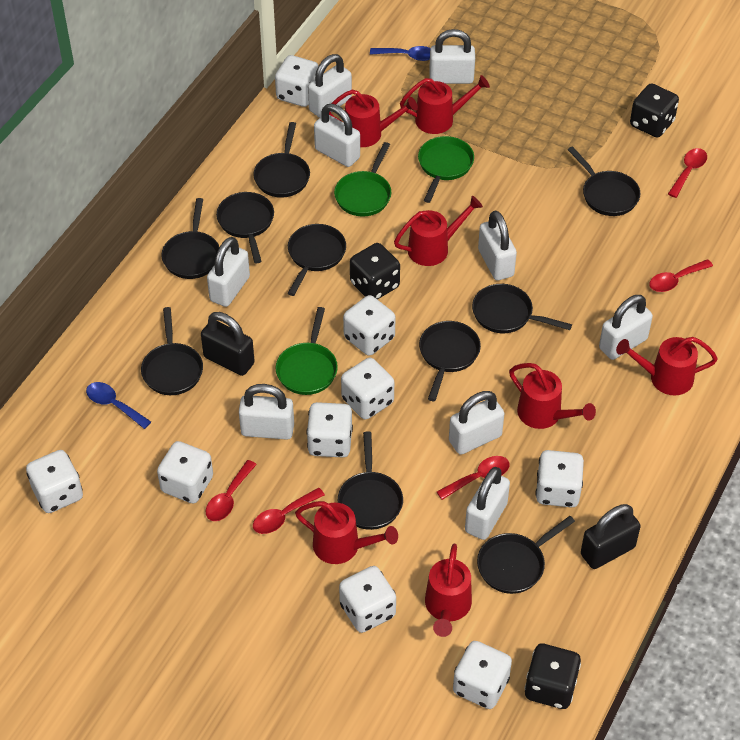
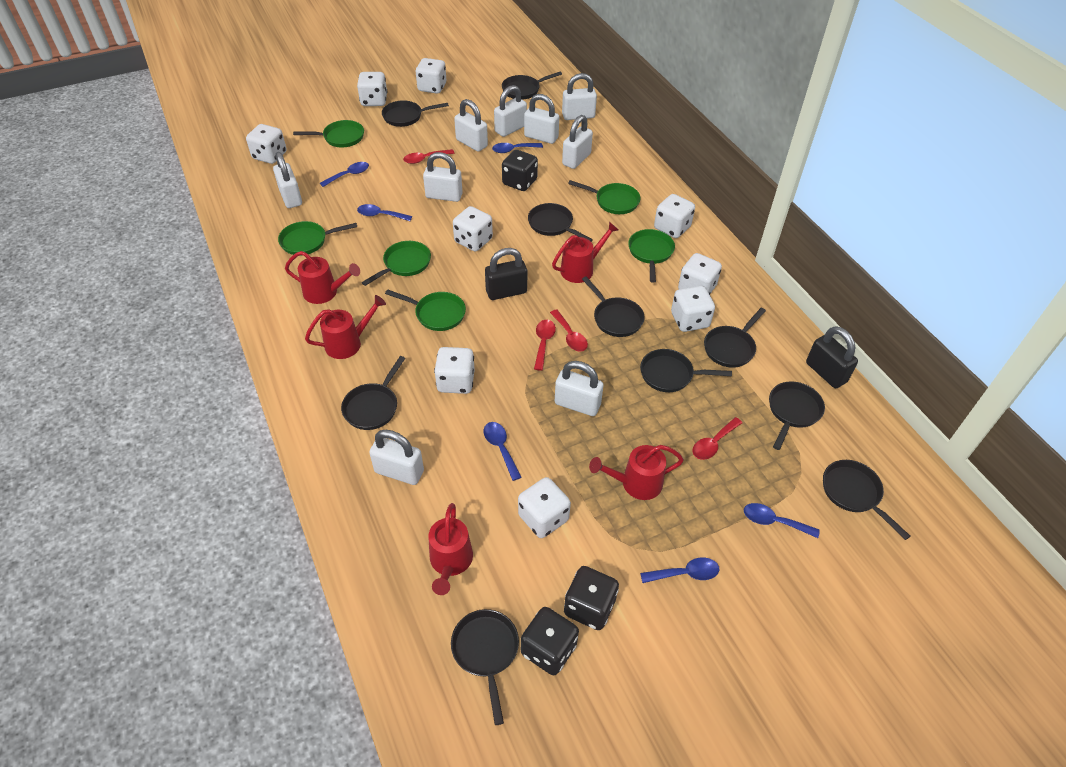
blue spoon: [86,382,151,429] [370,46,431,61] = 2 -> [320,162,369,187] [357,204,412,221] [484,422,521,481] [492,143,543,153] [640,558,719,583] [744,503,820,538] = 6
green pan: [276,307,338,395] [334,142,391,217] [418,136,474,203] = 3 -> [278,221,357,256] [293,120,364,147] [362,241,431,286] [385,289,466,331] [568,180,640,214] [628,229,675,283] = 6
red spoon: [206,460,257,521] [253,488,325,534] [437,456,510,500] [649,259,713,292] [668,148,707,198] = 5 -> [403,149,454,164] [534,320,556,371] [550,309,588,352] [692,417,742,460] = 4
red watering can: [295,501,398,564] [329,90,418,147] [394,196,483,266] [400,75,490,134] [425,544,472,637] [509,363,596,429] [616,337,718,396] = 7 -> [285,251,360,304] [305,295,386,359] [429,503,473,595] [552,222,618,283] [589,445,684,500] = 5

